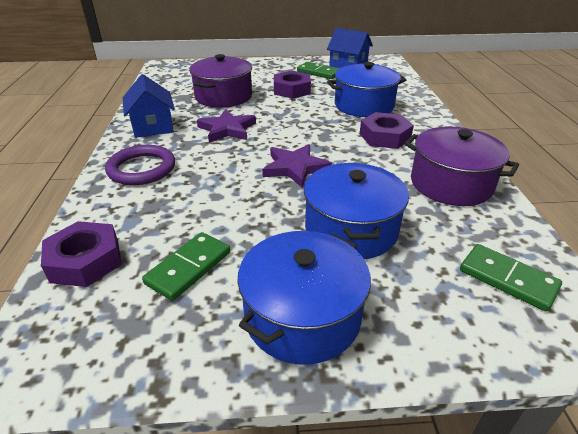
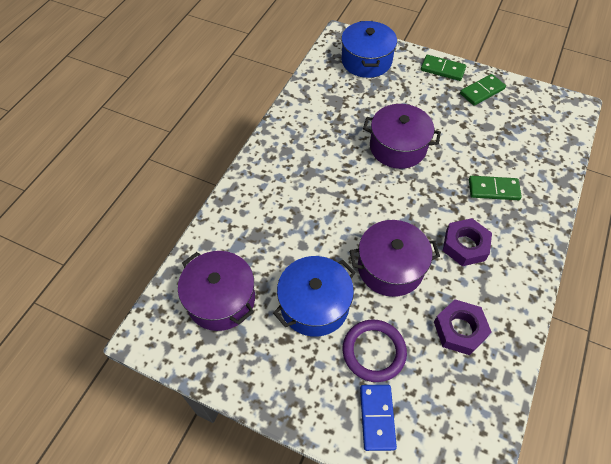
blue domino: none = 0 -> [360,385,397,451] = 1
blue house: [123,74,175,138] [327,28,373,68] = 2 -> none = 0
blue pot: [237,231,371,365] [304,163,409,259] [327,62,406,117] = 3 -> [273,256,356,337] [341,21,397,78] = 2
purple nut: [41,221,122,287] [274,71,311,99] [359,112,414,149] = 3 -> [434,299,491,355] [443,218,492,266] = 2
purple pot: [189,54,252,108] [405,126,519,206] = 2 -> [178,251,255,331] [350,220,440,297] [363,104,441,169] = 3
purple star: [197,109,256,143] [262,144,332,187] = 2 -> none = 0

